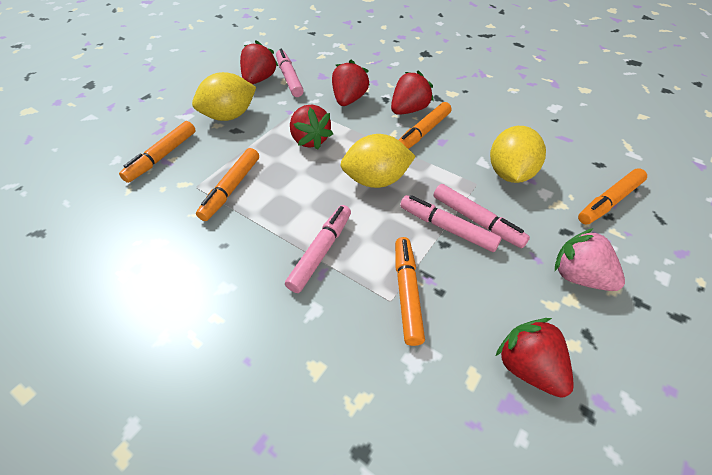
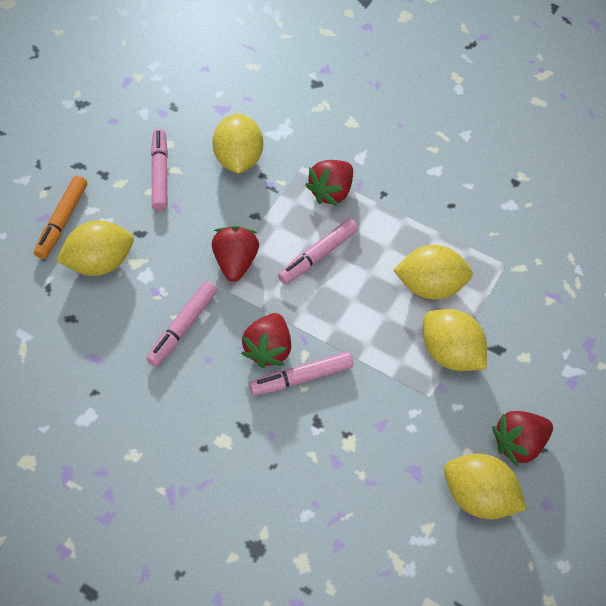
orange marker: [119,121,196,183] [196,148,259,221] [395,237,425,346] [399,102,452,149] [578,168,647,225] = 5 -> [34,176,87,259] = 1
pink strawberry: [555,228,625,291] = 1 -> none = 0
red strawberry: [240,41,278,84] [290,105,333,150] [332,60,370,106] [391,71,434,115] [495,318,574,398] = 5 -> [212,226,259,282] [241,313,291,368] [305,160,353,206] [492,411,553,467] = 4
yellow lemon: [192,72,256,121] [340,134,416,188] [490,126,546,183] = 3 -> [56,221,134,276] [212,114,263,174] [393,245,473,300] [423,309,487,371] [444,454,527,519] = 5

